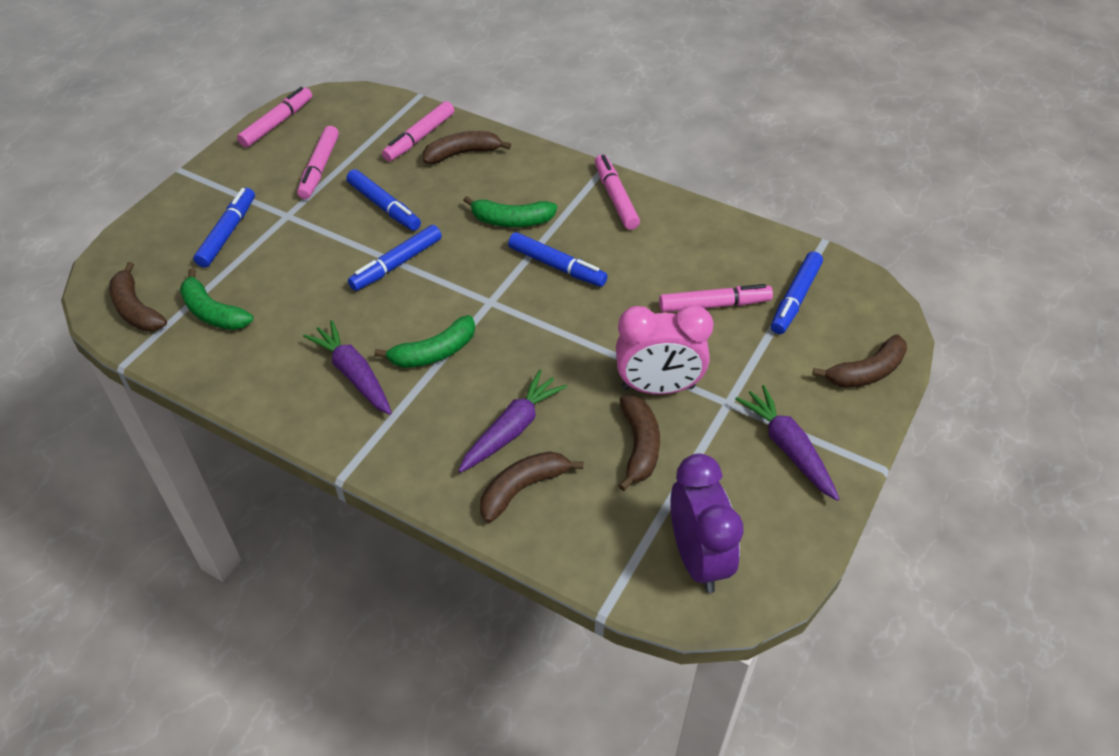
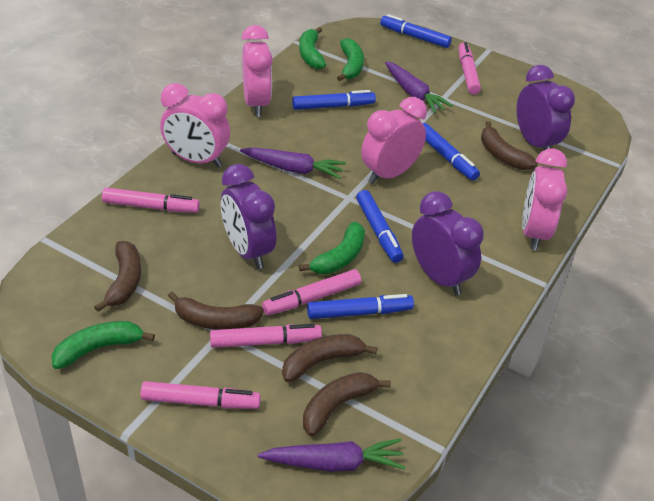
green banana: [180,269,253,330] [374,315,475,368] [463,196,557,227] = 3 -> [52,321,155,369] [299,27,326,69] [299,221,365,274] [337,38,364,81] = 4
pink clock: [616,305,714,394] = 1 -> [160,83,230,167] [242,25,273,117] [361,97,427,184] [522,148,567,251] = 4
purple clock: [670,453,744,593] = 1 -> [221,164,276,269] [412,191,484,296] [517,65,575,150] = 3

